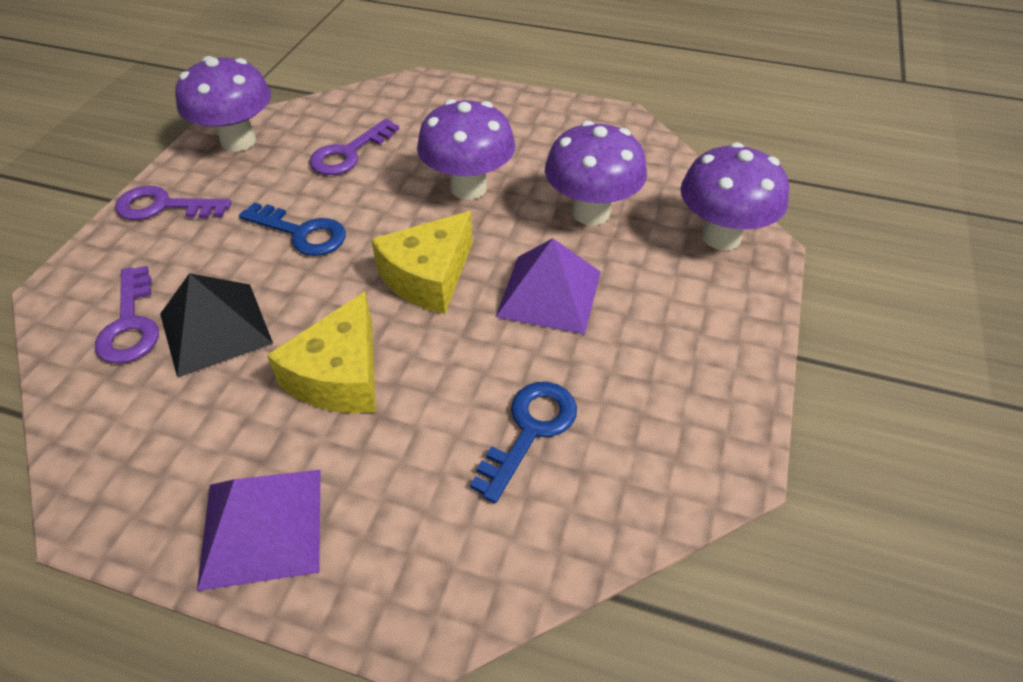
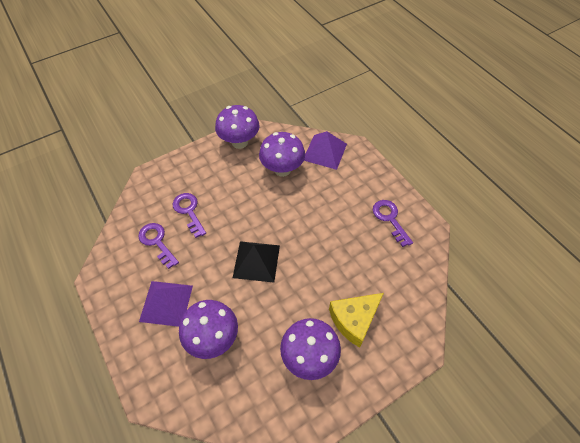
blue key: [239,202,346,256] [470,382,577,503] = 2 -> none = 0
yellow cheese: [267,292,376,413] [371,211,473,314] = 2 -> [329,293,384,348] = 1

